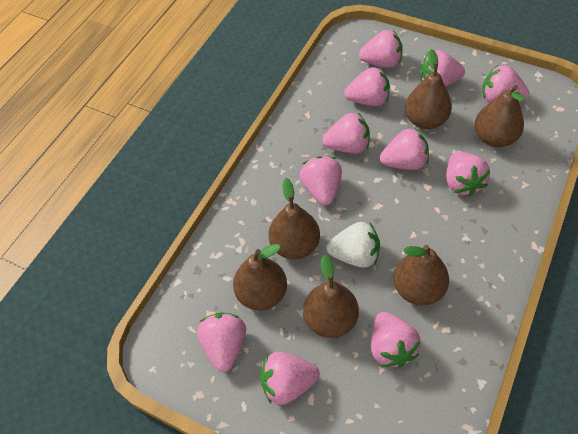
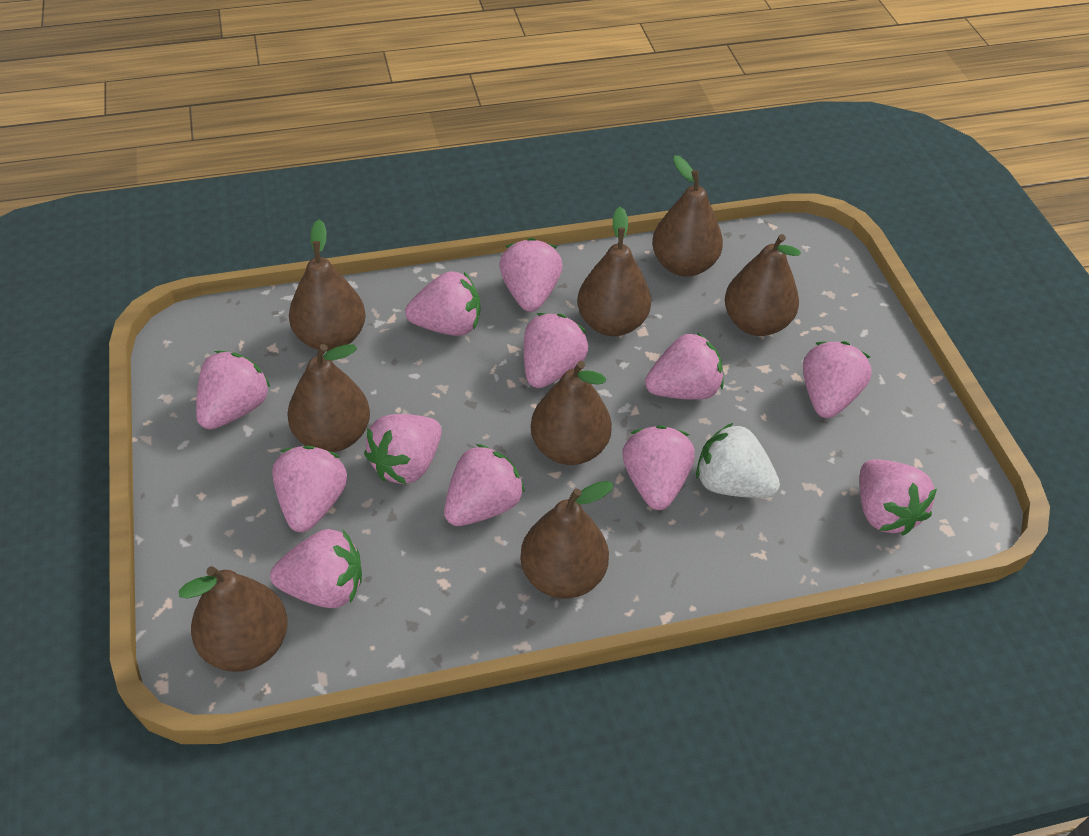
brown pear: [233,244,287,311] [269,178,320,260] [303,255,359,338] [393,245,449,305] [405,49,452,129] [475,85,525,147] = 6 -> [179,566,288,672] [287,344,370,452] [289,219,366,351] [520,481,614,598] [531,361,612,465] [577,207,651,336] [652,155,723,277] [725,234,801,336] = 8
pink strawberry: [197,312,246,372] [260,352,320,405] [300,156,342,206] [322,112,370,154] [344,67,390,106] [359,30,403,68] [371,312,421,367] [380,128,429,170] [421,50,465,87] [446,152,490,197] [482,64,529,103] = 11 -> [196,351,270,430] [270,529,362,608] [272,446,347,532] [364,414,441,485] [405,271,480,336] [444,444,525,526] [499,238,562,312] [524,313,588,388] [622,425,695,510] [645,332,724,400] [803,341,872,418] [860,459,937,535] = 12

